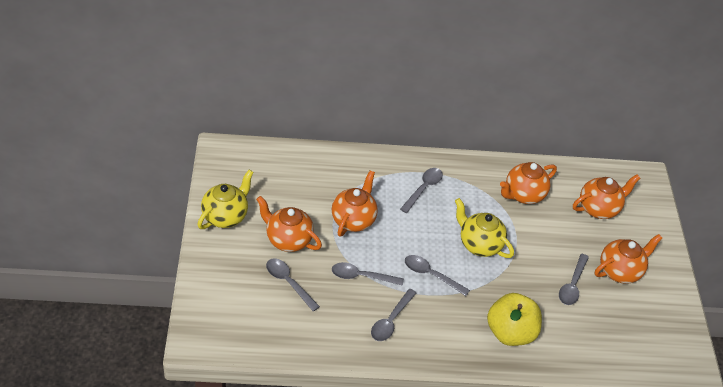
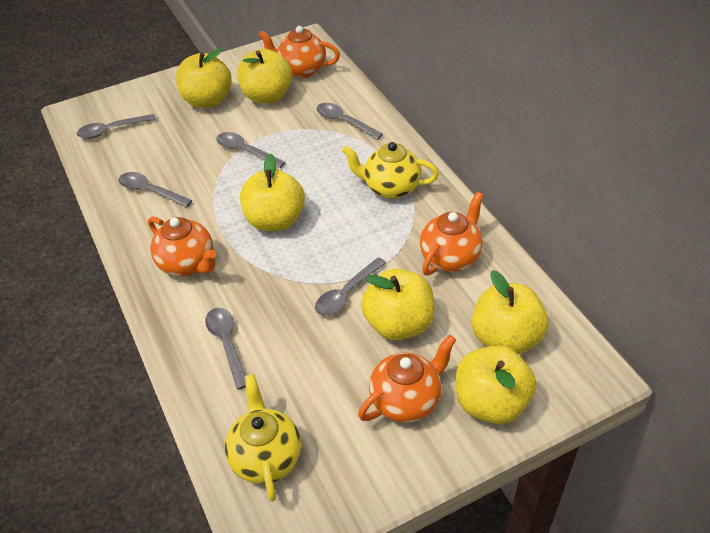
orange teapot: [256,196,322,252] [332,170,378,236] [500,162,557,204] [573,174,640,219] [595,234,662,284] = 5 -> [148,217,216,276] [258,26,340,78] [358,335,456,423] [420,192,484,276] = 4
yellow apple: [487,293,542,346] = 1 -> [176,48,232,108] [237,49,292,104] [240,153,305,231] [361,269,435,340] [456,345,537,424] [472,270,548,355] = 6

